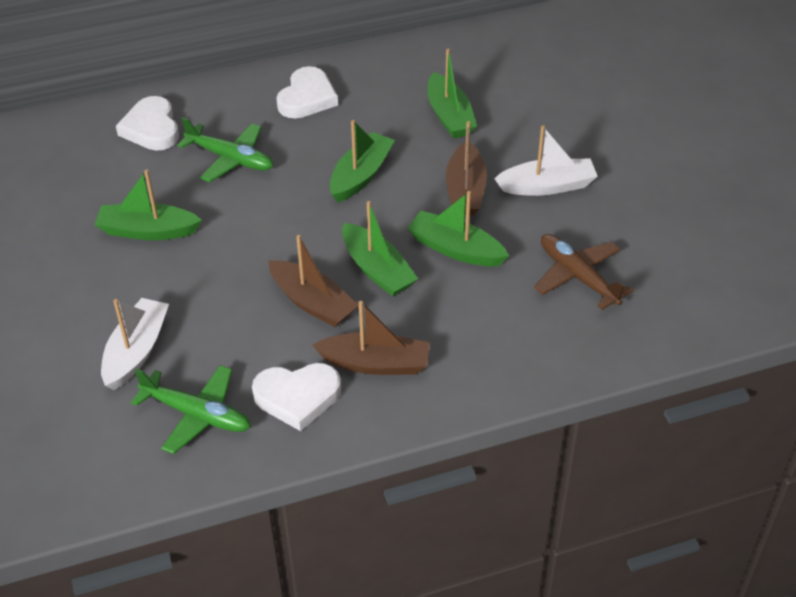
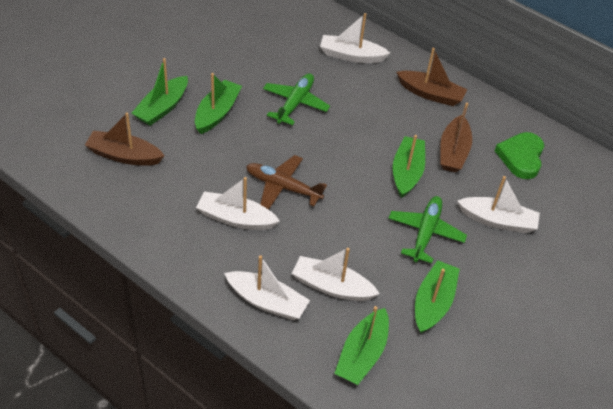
green heart: none = 0 -> [495,132,544,179] = 1
white boat: [101,298,169,390] [494,125,598,196] = 2 -> [196,177,280,230] [224,255,310,320] [292,248,380,301] [320,13,390,63] [457,176,540,233] = 5
white heart: [116,96,179,150] [252,363,341,431] [276,66,338,119] = 3 -> none = 0

